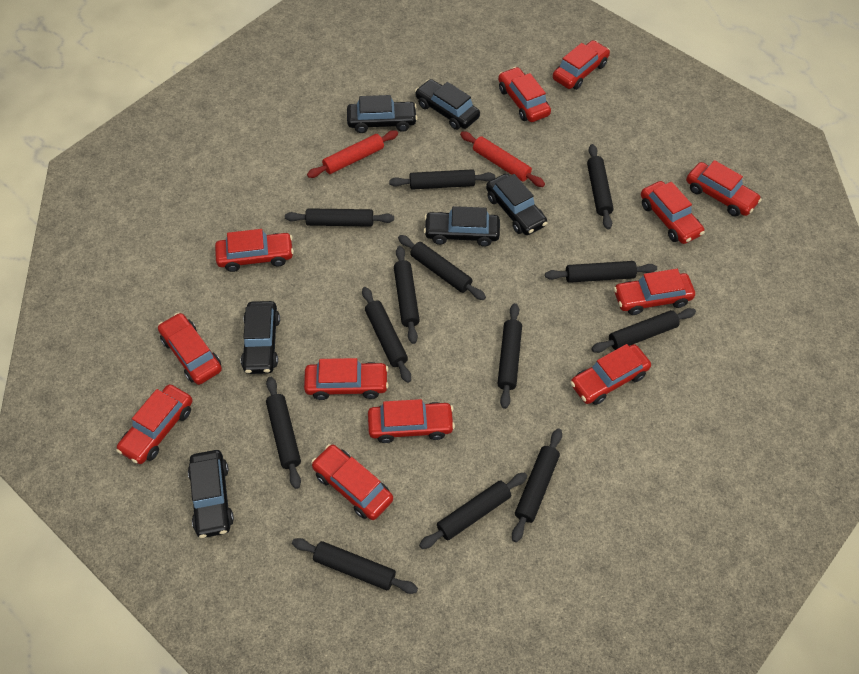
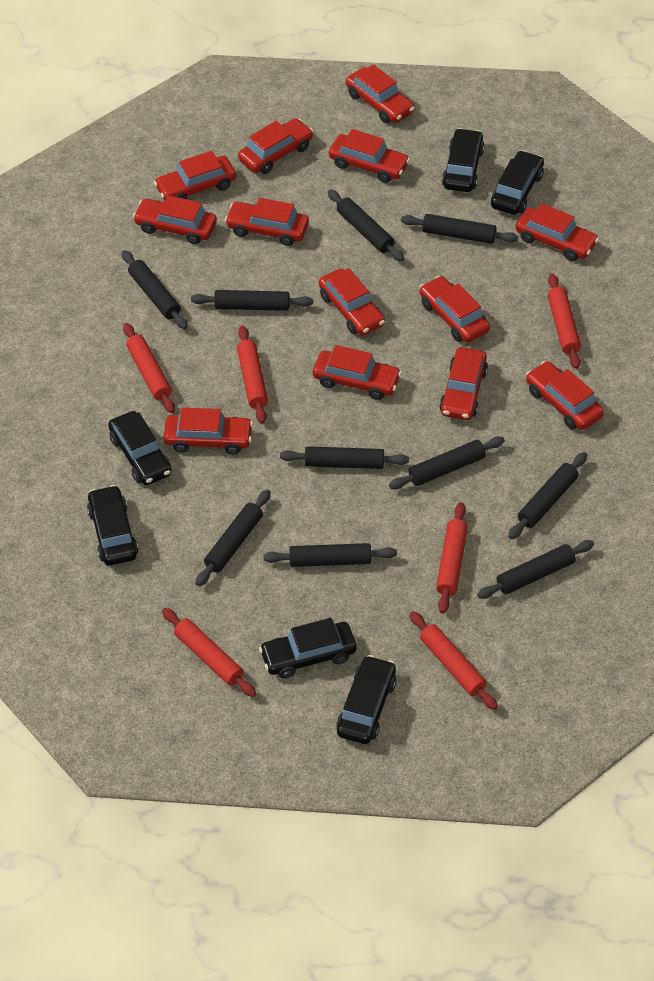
black rolling pin: [266,377,301,489] [285,208,394,227] [292,538,418,594] [362,287,411,383] [389,169,495,190] [394,246,420,344] [398,235,486,300] [419,473,527,549] [497,303,522,409] [512,428,562,542] [545,261,657,283] [587,144,614,230] [591,308,696,353] = 13 -> [122,250,188,329] [191,290,313,311] [196,490,271,586] [264,543,397,567] [280,446,409,469] [327,189,404,262] [389,436,505,489] [401,214,518,244] [477,540,594,599] [508,452,587,539] = 10
red car: [116,384,192,464] [158,313,222,385] [215,229,294,272] [304,358,389,400] [311,444,393,520] [368,399,455,443] [498,67,551,122] [553,40,610,90] [570,344,651,405] [614,269,695,315] [641,181,705,244] [686,160,762,216] = 12 -> [133,195,217,244] [154,151,236,201] [164,408,253,454] [225,198,309,246] [238,118,313,174] [313,345,402,400] [319,268,385,335] [329,129,410,183] [346,64,415,124] [420,276,490,343] [439,347,488,420] [515,203,599,261] [526,361,604,430] = 13
red rolling pin: [307,130,398,178] [460,131,545,187] = 2 -> [123,323,175,413] [162,608,256,697] [237,326,268,424] [409,611,498,710] [436,502,468,614] [548,273,581,369] = 6

